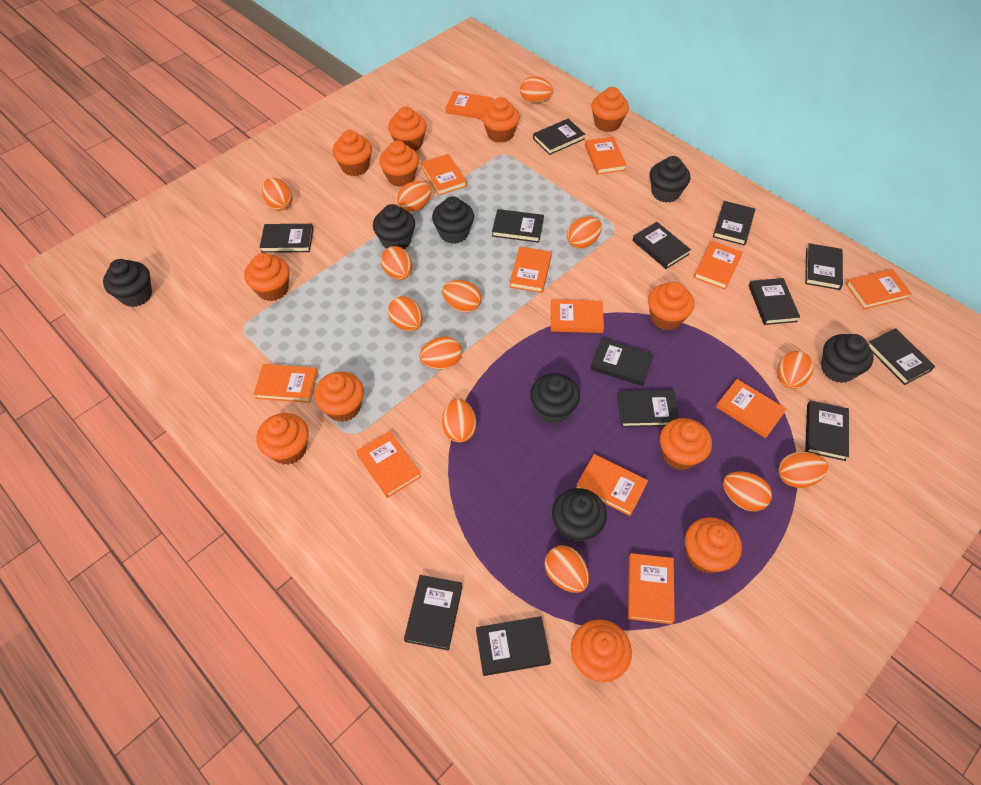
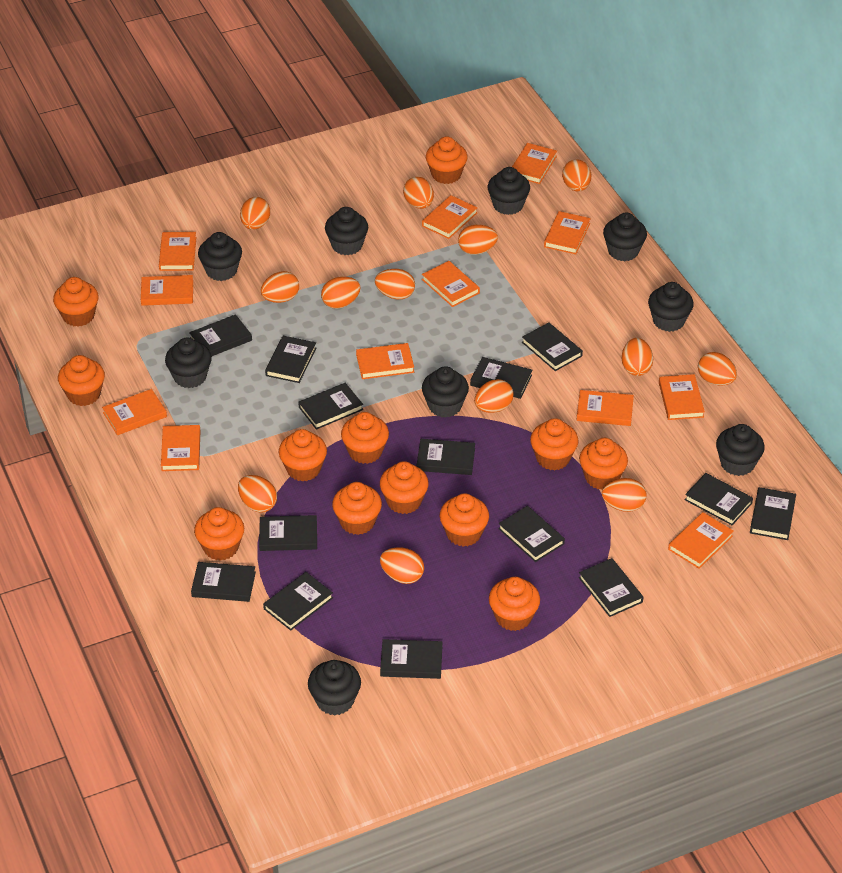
black book: [259,224,313,253] [404,575,463,650] [476,616,551,676] [492,209,544,243] [533,119,585,155] [591,338,654,386] [617,390,679,427] [632,222,691,269] [713,201,755,246] [749,278,800,325] [805,243,843,290] [805,400,849,461] [869,328,935,385] = 13 -> [189,314,252,356] [191,562,256,602] [259,515,317,551] [263,572,333,631] [265,336,316,383] [298,383,363,430] [380,639,442,679] [417,439,475,475] [470,357,532,399] [498,506,565,562] [522,322,583,371] [579,558,643,617] [685,473,753,525] [750,487,796,540] = 14
black cupcake: [103,259,152,307] [373,204,415,249] [432,196,474,244] [530,373,580,424] [552,488,607,543] [650,156,690,203] [821,334,873,383] = 7 -> [165,337,212,388] [198,232,242,281] [308,660,361,715] [325,207,368,255] [422,366,469,418] [488,167,530,215] [603,213,647,261] [648,282,694,332] [716,424,765,476] = 9

